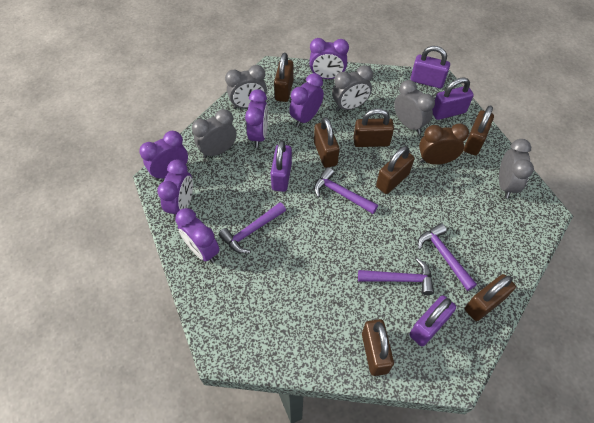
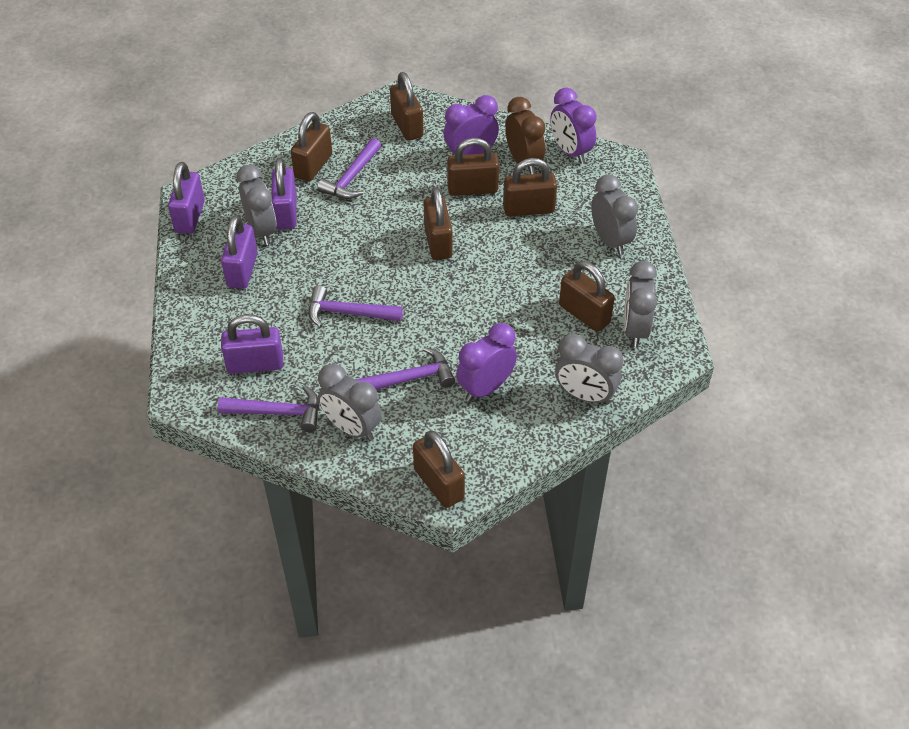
purple clock: [139,131,188,181] [157,159,193,219] [175,208,220,263] [245,89,268,147] [289,73,324,127] [310,38,349,79] = 6 -> [444,95,499,156] [456,323,517,402] [550,88,597,164] = 3

